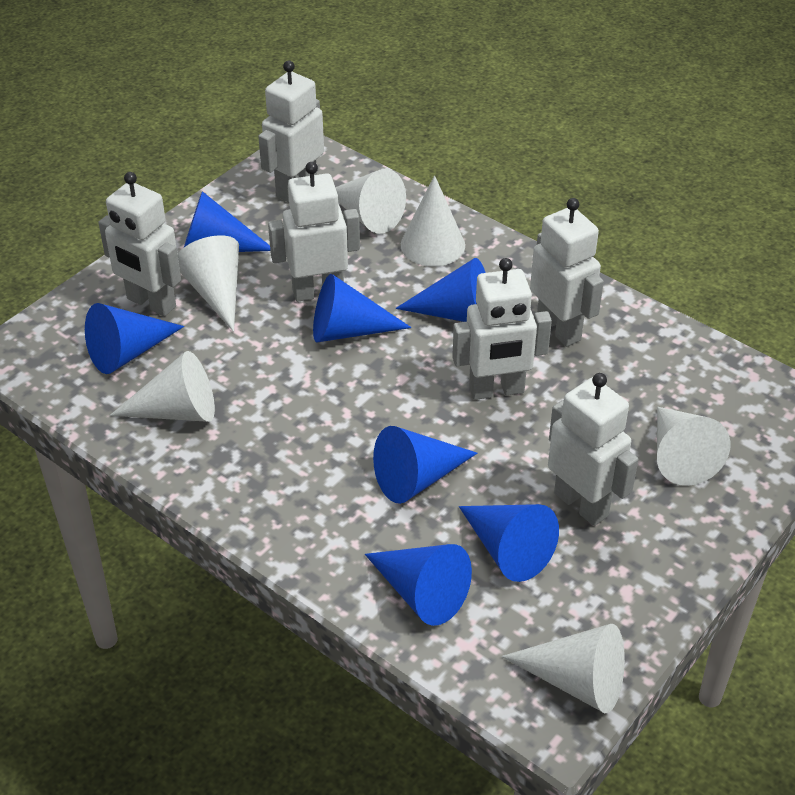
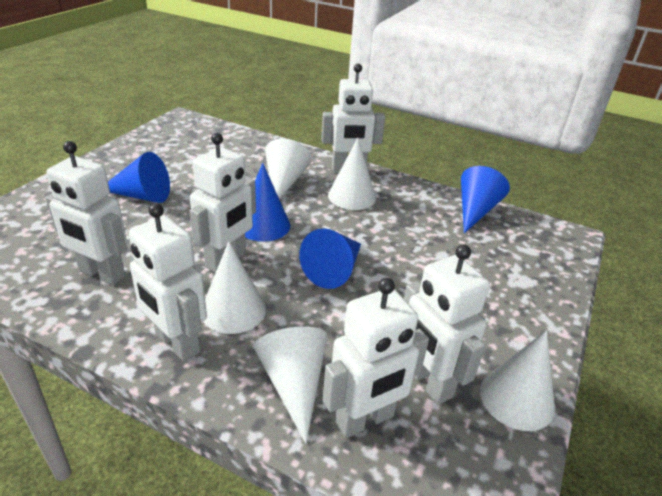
blue cone: [85,303,184,374] [184,191,270,252] [313,274,411,342] [365,544,472,626] [373,426,477,504] [395,258,486,322] [459,504,559,582] = 7 -> [108,152,170,203] [245,163,290,242] [299,228,361,289] [461,166,510,233] = 4
white cone: [110,351,215,422] [178,235,239,332] [335,169,406,234] [401,175,465,267] [502,624,625,713] [657,407,731,486] = 6 -> [203,241,266,334] [254,326,327,443] [265,138,311,200] [328,138,376,210] [480,330,555,431] = 5

